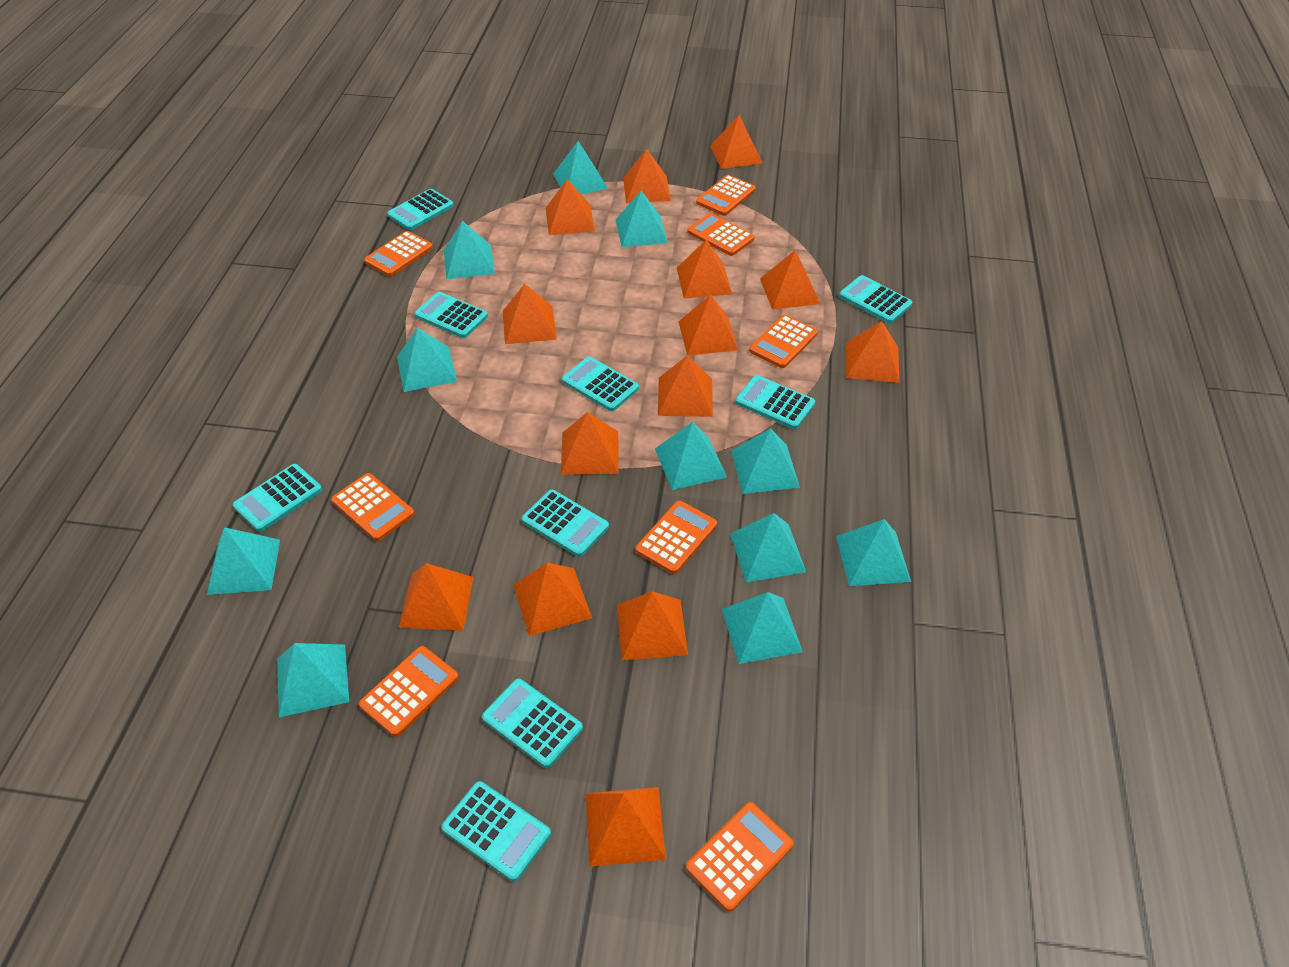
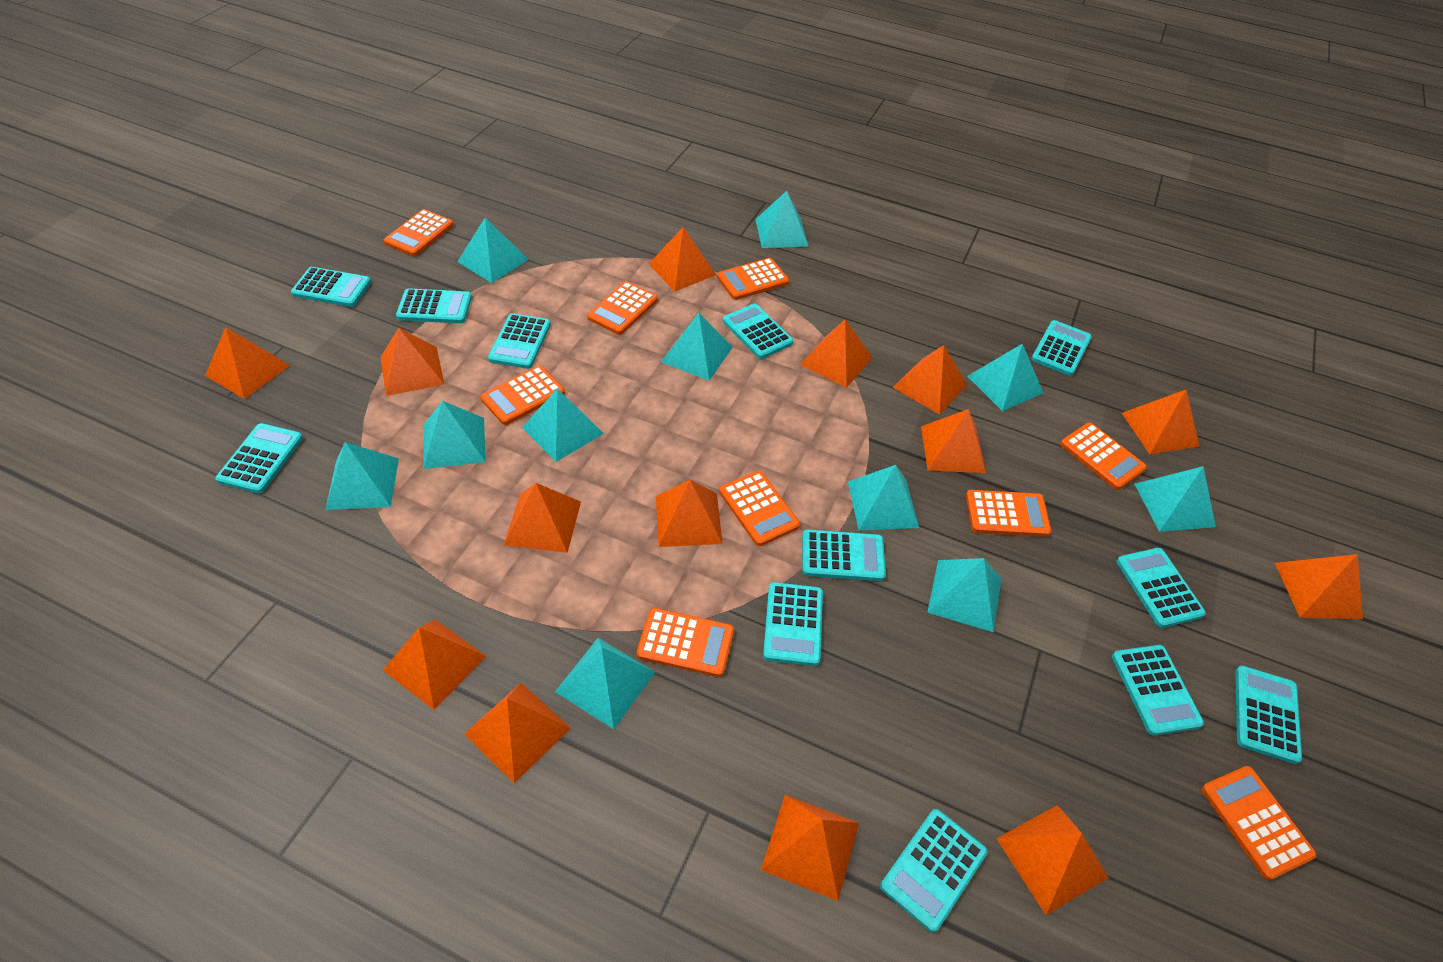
orange calculator: [331,473,415,541] [359,646,459,737] [364,231,433,277] [636,501,717,574] [686,802,794,912] [687,213,754,256] [696,175,756,216] [749,315,818,368] = 8 -> [384,209,454,256] [480,366,565,425] [587,281,658,335] [637,608,734,677] [717,258,789,300] [719,471,800,546] [966,490,1051,537] [1060,423,1147,490] [1201,766,1316,880] = 9
turquoise calculator: [233,464,322,532] [387,189,454,230] [414,292,488,338] [441,781,551,882] [482,679,583,768] [522,490,609,557] [562,357,639,411] [735,375,815,429] [839,275,913,324] = 9 -> [215,423,303,494] [291,267,371,307] [396,288,472,323] [488,313,551,369] [723,304,793,359] [763,582,823,666] [802,530,886,581] [880,809,987,932] [1031,320,1092,376] [1112,645,1204,736] [1116,548,1206,628] [1235,665,1302,764] = 12

